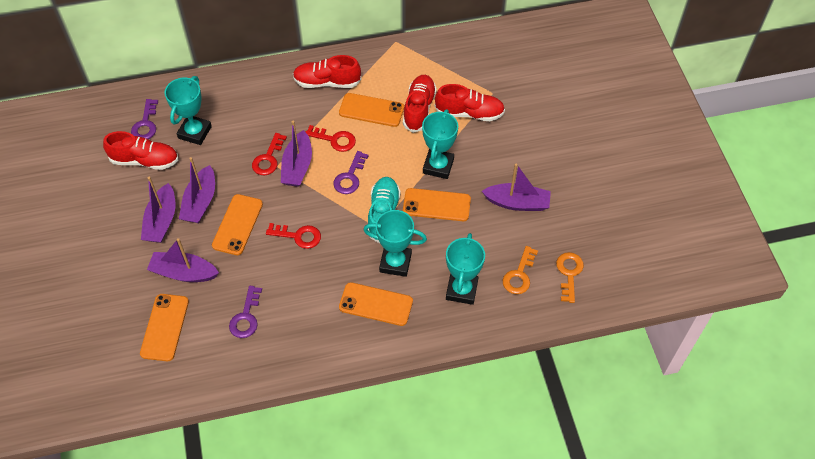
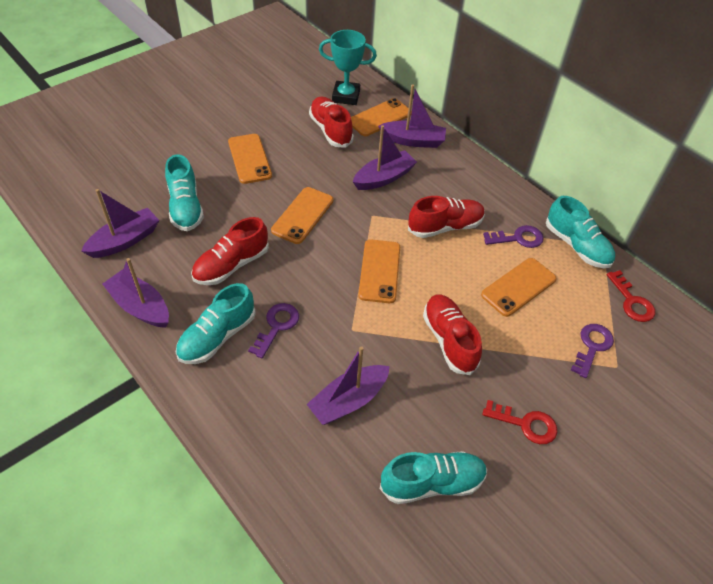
orange key: [503,246,538,294] [556,252,584,303] = 2 -> none = 0
red key: [252,133,287,175] [266,223,321,249] [306,125,356,152] = 3 -> [482,400,557,444] [607,270,655,322] = 2
turquoise shoe: [368,177,401,243] = 1 -> [165,154,204,231] [176,283,256,364] [380,451,487,504] [546,196,615,268] = 4
turquoise trophy: [164,76,212,145] [364,210,427,277] [422,109,458,179] [446,233,485,305] = 4 -> [319,30,377,105] = 1

